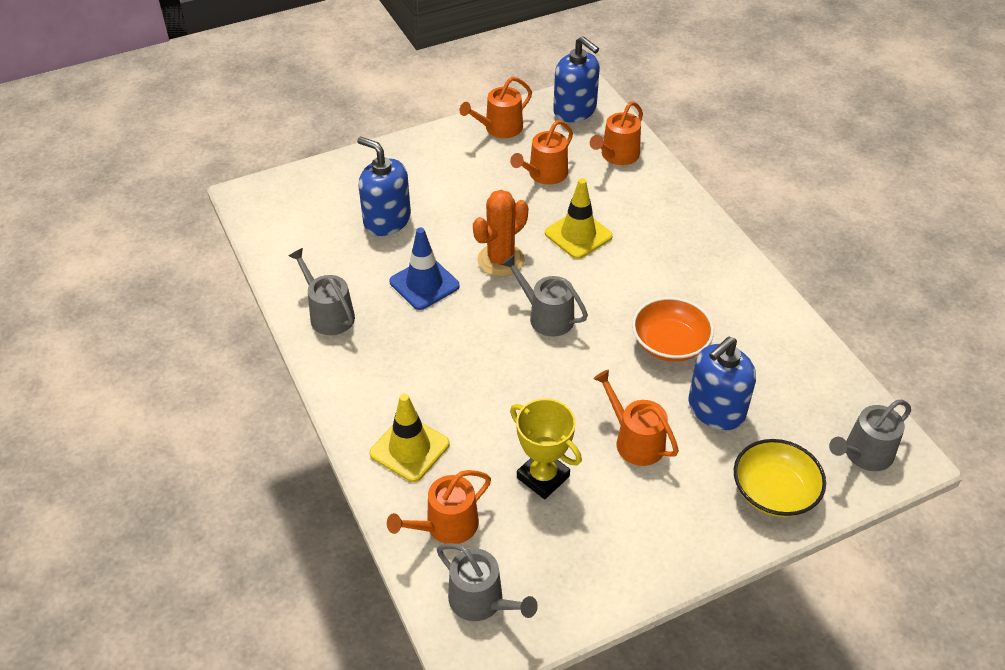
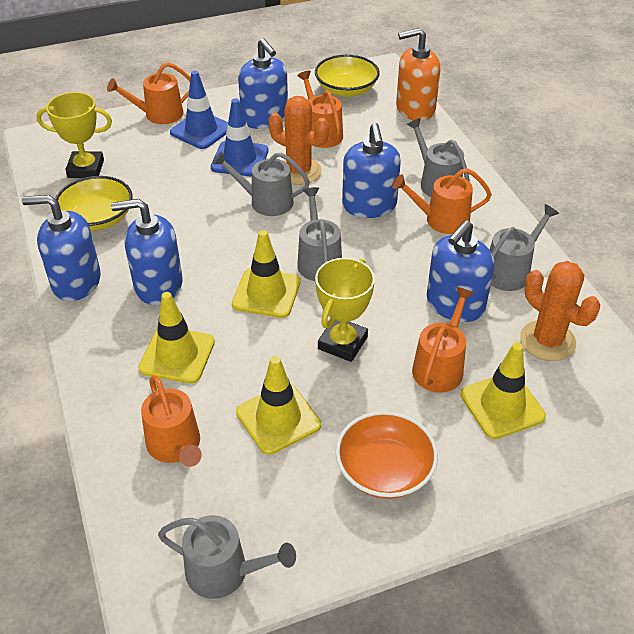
blue soap dispenser: [357,137,411,236] [553,36,600,122] [688,336,756,430] = 3 -> [22,195,101,301] [111,199,183,305] [238,38,288,129] [342,123,401,218] [427,220,494,322] = 5
blue traffic cone: [390,227,460,310] = 1 -> [170,71,228,149] [211,98,269,177] = 2
grey watering can: [289,248,355,335] [437,543,538,621] [501,255,588,337] [829,400,911,471] = 4 -> [158,515,296,599] [212,151,310,216] [297,187,342,281] [407,118,470,197] [490,204,559,291] = 5
orange cactus: [473,190,528,277] = 1 -> [269,96,329,185] [520,261,600,361] = 2
orange soap dispenser: none = 0 -> [396,28,440,121] = 1
yellow bowl: [734,439,826,517] = 1 -> [55,176,133,231] [315,55,380,97] = 2
yellow traffic cone: [370,394,449,482] [545,178,613,259] = 2 -> [138,292,215,383] [232,230,300,318] [236,356,321,455] [460,343,546,439] = 4
yellow trophy: [510,399,582,499] = 1 -> [36,92,112,178] [315,258,375,362] = 2

